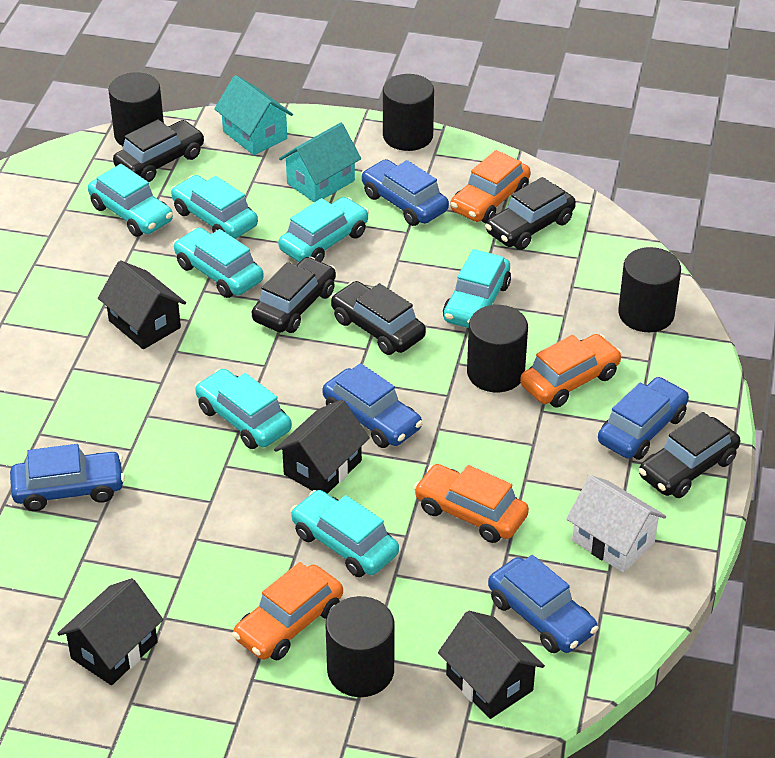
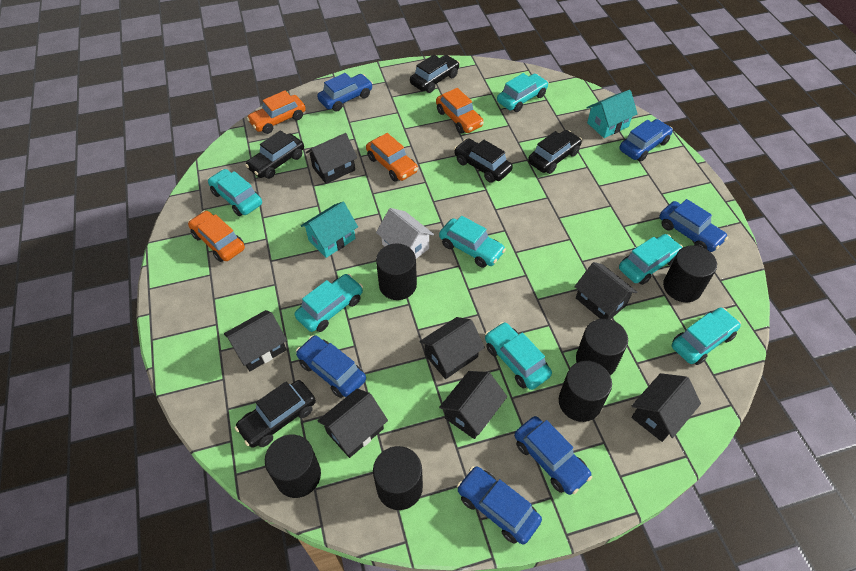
black cylinder: [108,72,164,146] [326,596,395,697] [383,74,434,151] [467,305,528,392] [618,247,681,332] = 5 -> [265,435,321,498] [373,446,423,510] [376,243,417,300] [559,361,612,422] [576,319,628,375] [663,245,717,302] = 6
black house: [57,578,163,685] [98,260,186,349] [274,399,370,494] [438,611,545,719] = 4 -> [224,310,287,371] [306,133,357,184] [317,388,388,458] [419,317,485,379] [439,371,507,439] [574,262,637,319] [631,373,701,442] = 7
blue car: [10,444,125,511] [322,363,423,448] [361,159,449,226] [488,555,598,653] [598,377,689,460] = 5 -> [296,335,366,398] [317,73,373,112] [457,466,542,544] [514,416,592,495] [619,119,673,162] [659,199,728,252] = 6

